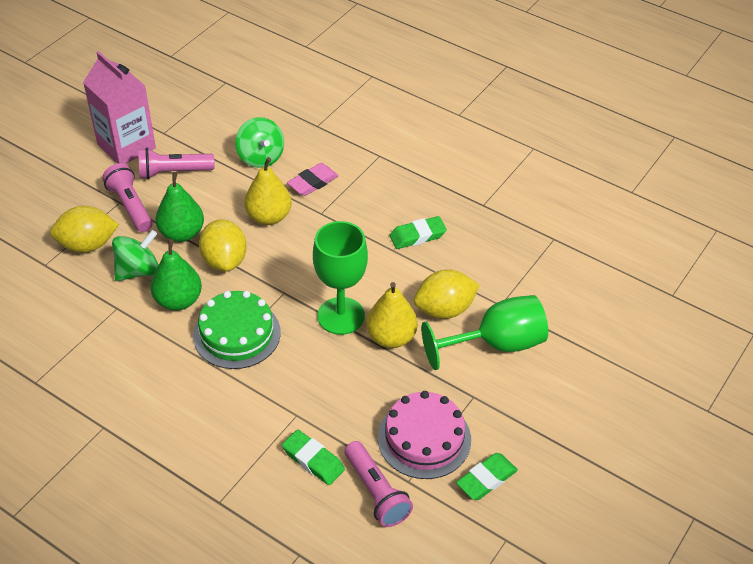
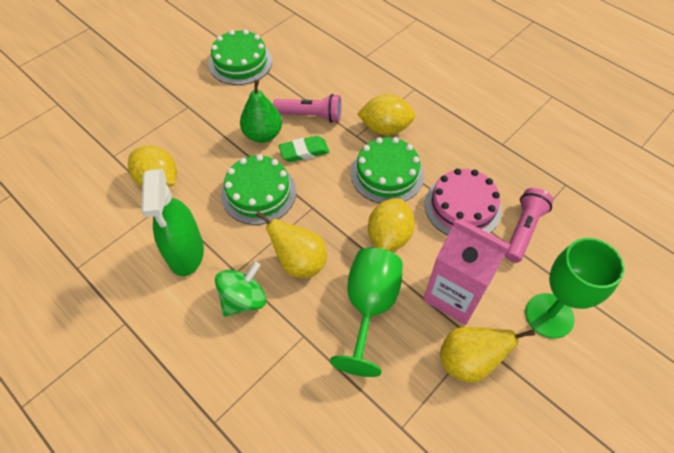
green cake: [193,291,281,369] = 1 -> [209,30,272,85] [221,154,296,225] [351,137,424,203] = 3
green eraser: [282,430,345,485] [390,216,447,249] [456,453,518,500] = 3 -> [279,136,329,162] = 1
green pear: [151,239,202,311] [156,172,204,242] = 2 -> [240,79,282,143] = 1
green spinning top: [112,230,158,281] [235,117,284,168] = 2 -> [215,262,267,317] = 1
green spray bottle: none = 0 -> [141,169,204,276] = 1
pink eraser: [287,163,339,196] = 1 -> none = 0
pink flashlight: [102,163,153,232] [138,148,215,179] [345,441,413,527] = 3 -> [273,94,341,123] [505,188,553,263] = 2

